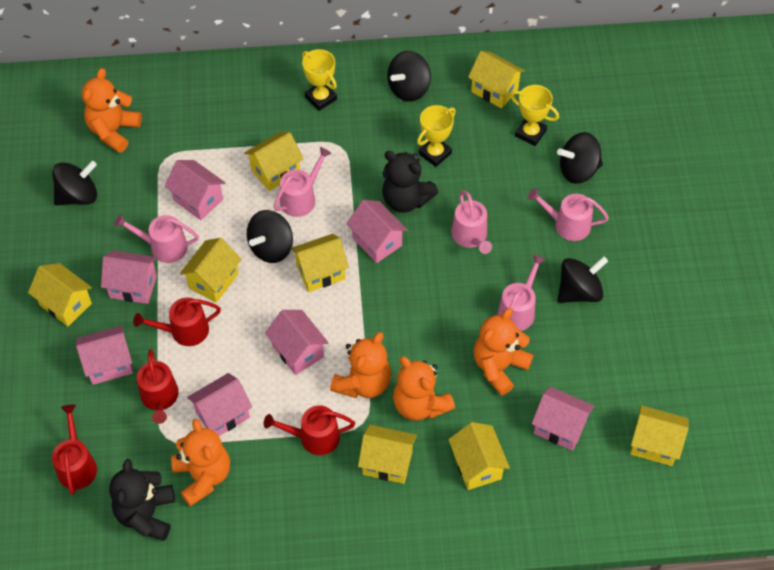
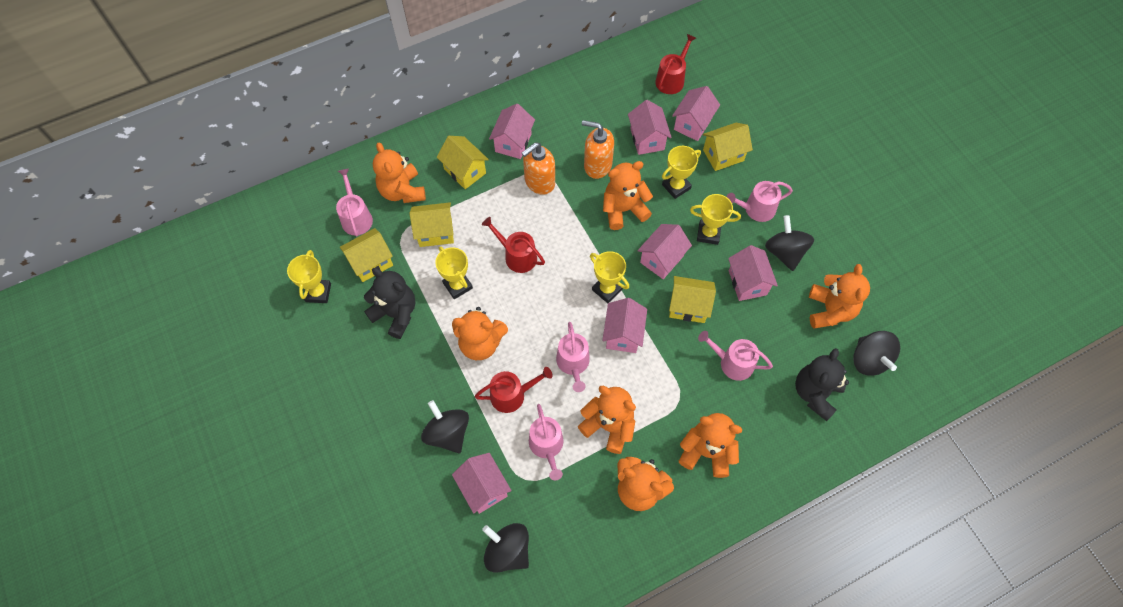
black spinning top: [52,161,97,205] [247,210,293,263] [387,51,431,102] [557,132,603,184] [557,256,608,303] = 5 -> [421,400,469,453] [482,523,529,573] [765,215,814,271] [853,331,900,376] = 4
orange soap dispenser: none = 0 -> [522,142,555,195] [582,120,614,179] = 2
orange teddy bear: [82,68,142,153] [171,419,230,507] [330,332,391,398] [393,356,455,421] [474,308,534,396] = 5 -> [373,142,426,203] [452,307,508,360] [578,386,636,454] [603,161,653,230] [618,457,674,511] [679,413,742,478] [809,264,870,329] = 7
red watering can: [52,405,97,495] [133,298,221,346] [137,349,179,424] [264,405,355,455] = 4 -> [475,367,553,413] [482,217,545,273] [655,34,696,94] = 3
yellow house: [28,263,92,327] [180,238,242,303] [244,132,304,191] [291,234,349,292] [358,425,417,484] [448,422,510,490] [468,51,525,109] [630,405,689,466] = 8 -> [340,228,393,282] [410,202,454,247] [437,136,489,189] [669,276,716,323] [703,123,753,171] = 5
yellow trophy: [302,49,337,111] [417,105,456,167] [510,85,559,146] = 3 -> [287,250,331,303] [435,246,473,299] [590,251,629,303] [662,146,701,199] [690,194,741,245] = 5

